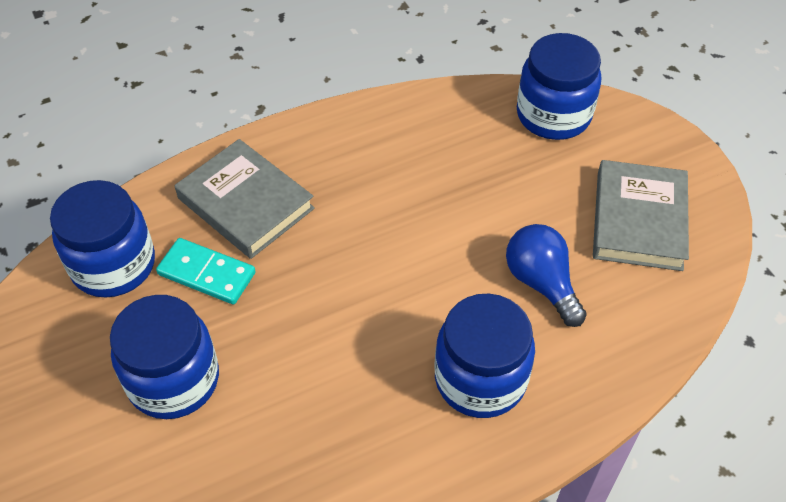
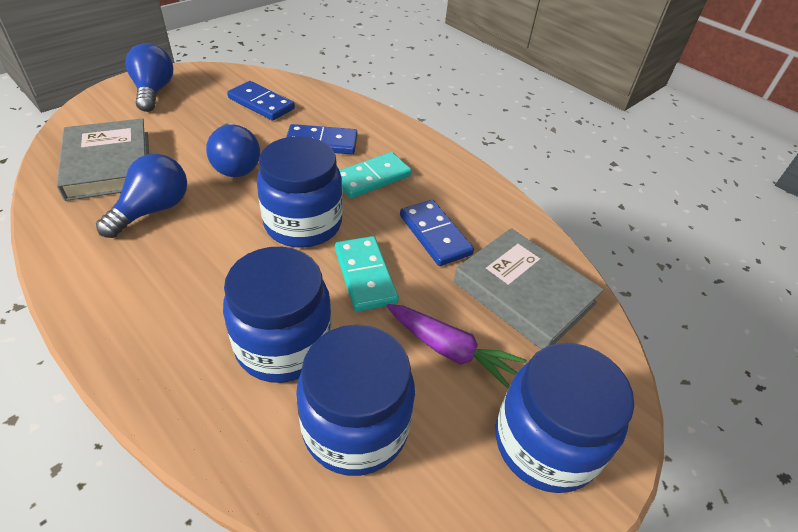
blue domino: none = 0 -> [227,81,295,121] [286,124,358,154] [400,200,474,266] = 3
blue light bulb: [506,224,587,327] = 1 -> [96,154,187,238] [126,43,173,112] [206,123,260,177] = 3
purple carrot: none = 0 -> [387,304,527,389] = 1
turquoise domino: [156,238,256,304] = 1 -> [335,236,399,312] [339,152,412,199] = 2

